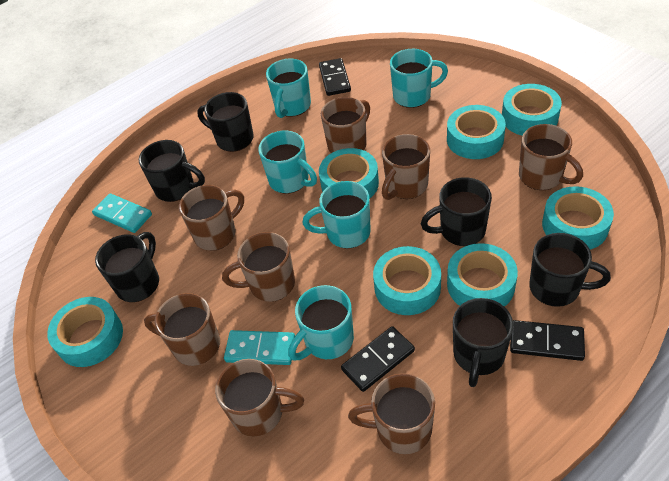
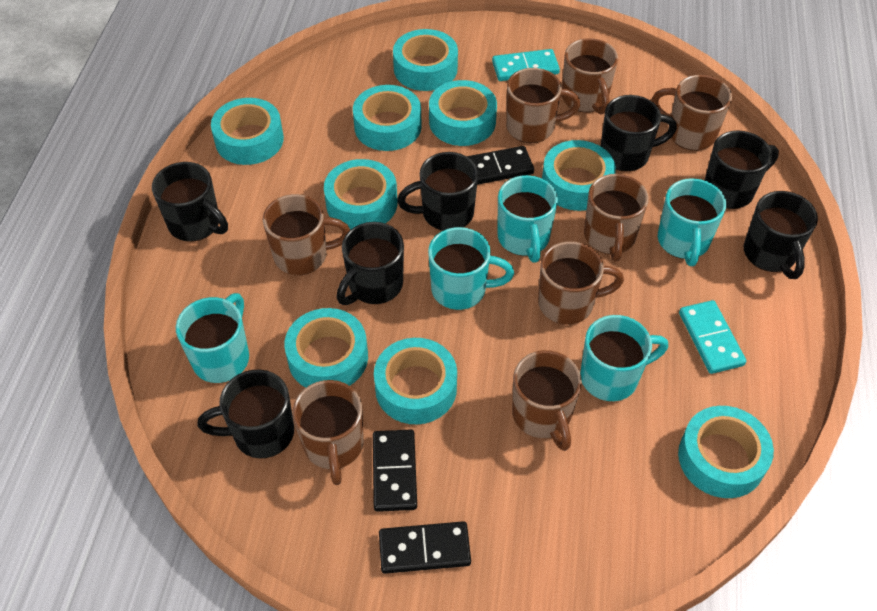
black mug: [95,232,159,302] [139,140,205,202] [197,92,254,152] [421,177,492,246] [453,298,513,387] [529,233,611,307] = 6 -> [152,162,228,242] [198,369,294,458] [337,222,404,305] [397,152,478,231] [601,95,677,172] [705,131,779,209] [744,191,818,279] = 7
turquoise tape: [47,297,123,367] [319,148,379,199] [373,246,441,315] [447,105,506,159] [447,243,518,307] [502,84,562,136] [542,186,614,249] = 7 -> [211,98,284,165] [284,308,368,387] [324,159,397,230] [353,85,422,151] [374,338,457,424] [393,29,458,91] [429,80,497,146] [542,140,616,211] [678,406,774,498] = 9

